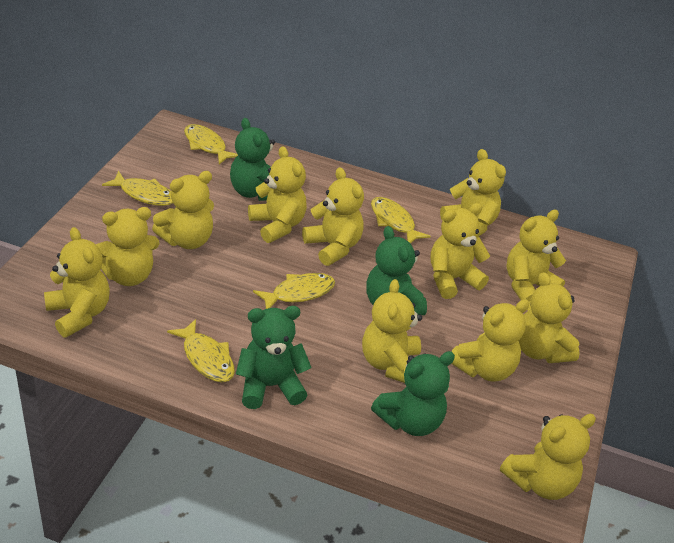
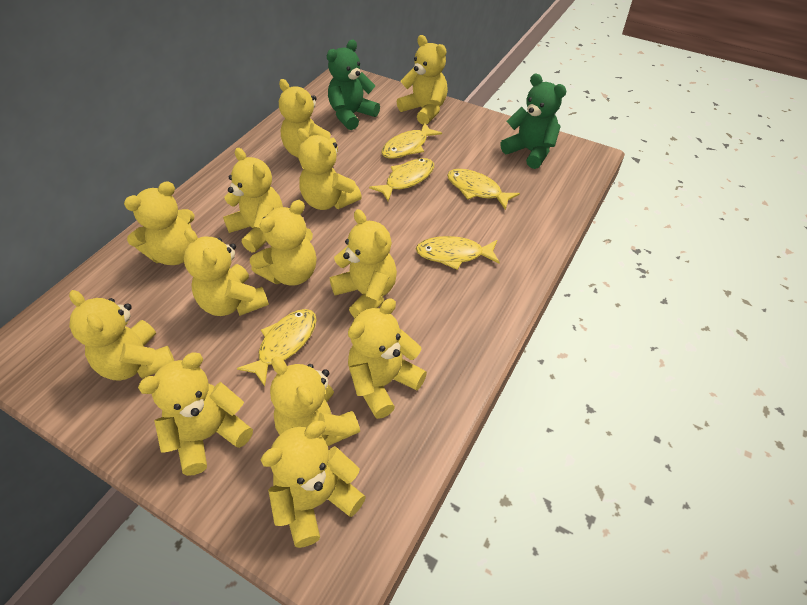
green teddy bear: [230,118,275,201] [236,306,312,409] [366,226,427,315] [371,351,455,436] = 4 -> [327,40,380,130] [500,74,567,169] = 2
yellow teddy bear: [44,227,110,337] [96,207,159,286] [152,171,214,249] [248,146,307,243] [302,167,364,266] [362,279,422,383] [431,203,490,299] [440,149,506,237] [451,299,529,382] [500,414,596,500] [506,210,566,301] [518,272,580,363] = 12 -> [69,290,174,381] [124,181,195,265] [138,353,253,476] [184,228,269,316] [223,148,283,253] [250,200,316,285] [261,421,366,548] [270,356,360,446] [279,79,338,157] [297,128,362,210] [330,209,397,318] [348,298,427,419] [397,35,448,124] = 13

